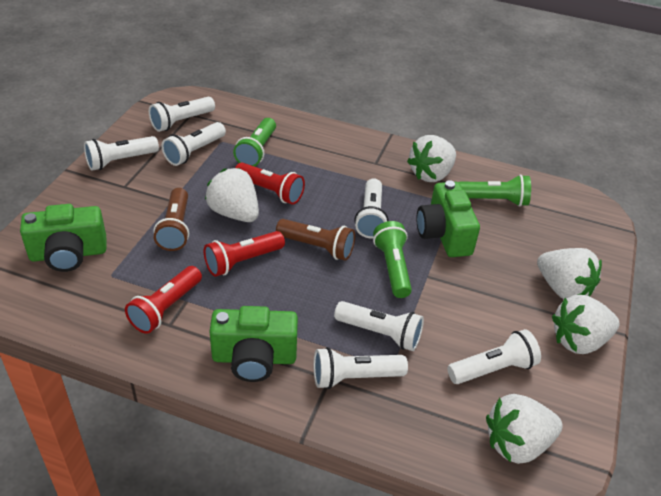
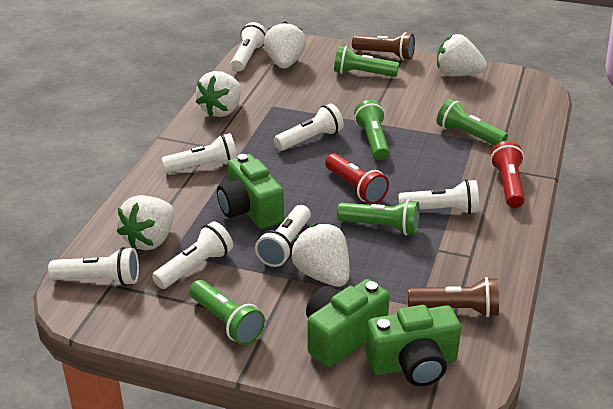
green flashlight: [233,118,276,167] [373,221,412,298] [459,174,531,207] = 3 -> [189,280,265,345] [334,46,399,77] [337,199,420,235] [354,100,390,161] [437,99,508,146] = 5
red flashlight: [125,266,202,334] [204,231,285,277] [235,162,305,205] = 3 -> [325,154,389,204] [490,141,525,208] = 2

